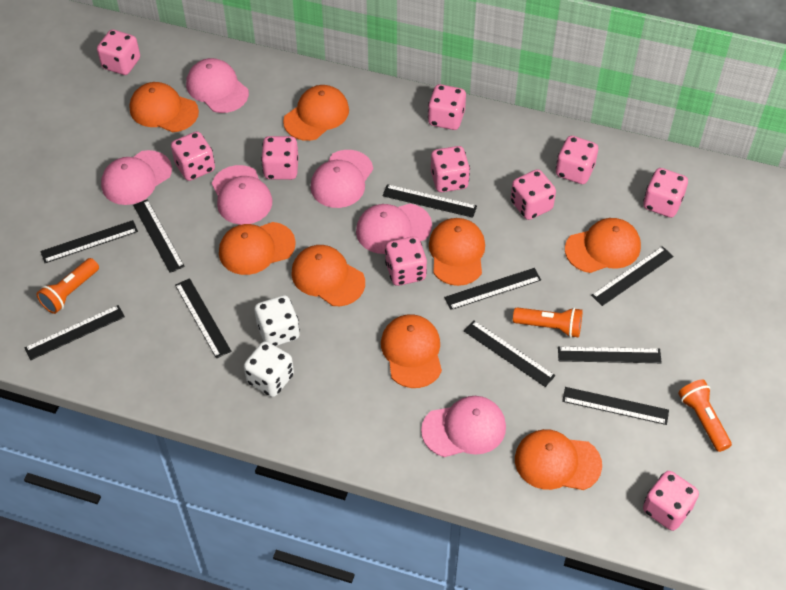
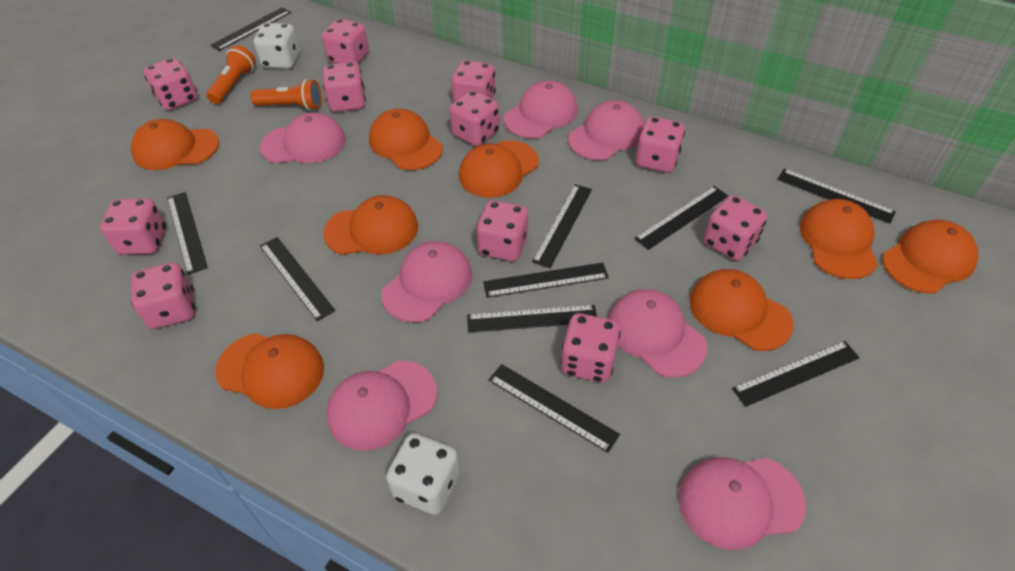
orange flashlight: [36,258,99,314] [513,307,582,338] [678,379,732,452] = 3 -> [207,45,256,104] [250,79,322,110] = 2
pink cap: [101,150,172,205] [186,58,249,113] [212,165,272,225] [310,150,373,208] [356,204,432,254] [421,396,506,457] = 6 -> [260,112,346,163] [327,361,437,451] [381,241,472,322] [504,80,578,138] [568,100,644,160] [608,289,707,377] [679,457,806,550] = 7
pink dice: [97,30,140,75] [171,131,215,181] [261,136,298,180] [385,236,427,286] [428,84,466,130] [431,146,470,192] [511,169,556,220] [556,136,598,184] [643,168,688,218] [643,471,699,531] = 10 -> [100,198,166,255] [131,263,195,329] [144,58,198,110] [322,19,369,64] [323,62,366,112] [450,90,499,146] [451,60,496,102] [476,200,528,261] [561,313,621,383] [636,117,685,173] [704,195,767,261] = 11

